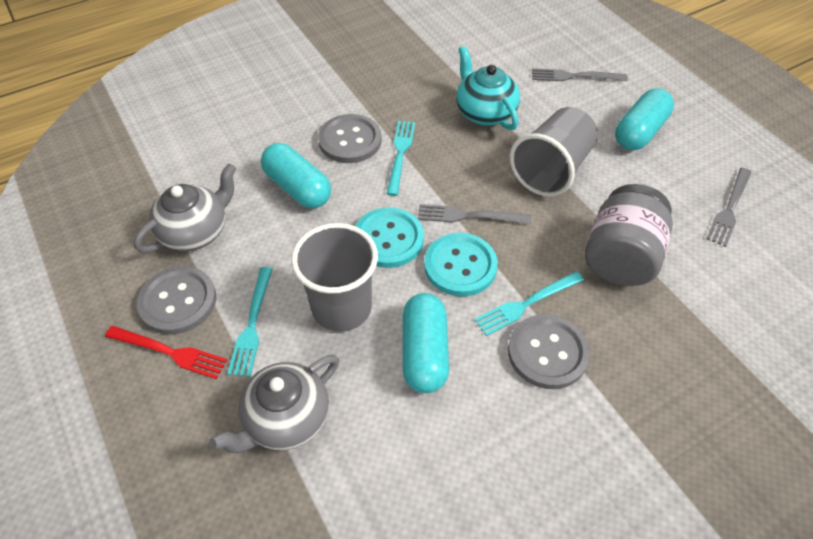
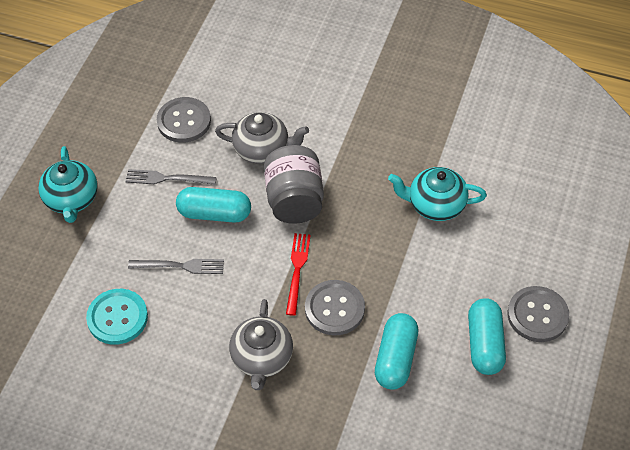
grey cup: [291,223,378,332] [510,107,598,197] = 2 -> none = 0
grey fork: [418,204,531,224] [532,68,628,81] [706,168,752,247] = 3 -> [125,169,217,185] [128,259,224,274] = 2
turquoise button: [355,207,424,268] [424,233,498,296] = 2 -> [86,289,148,345] = 1
turquoise fork: [228,267,273,377] [386,121,415,196] [474,271,584,336] = 3 -> none = 0
turquoise teapot: [456,46,520,130] = 1 -> [38,146,98,223] [388,167,487,221] = 2

